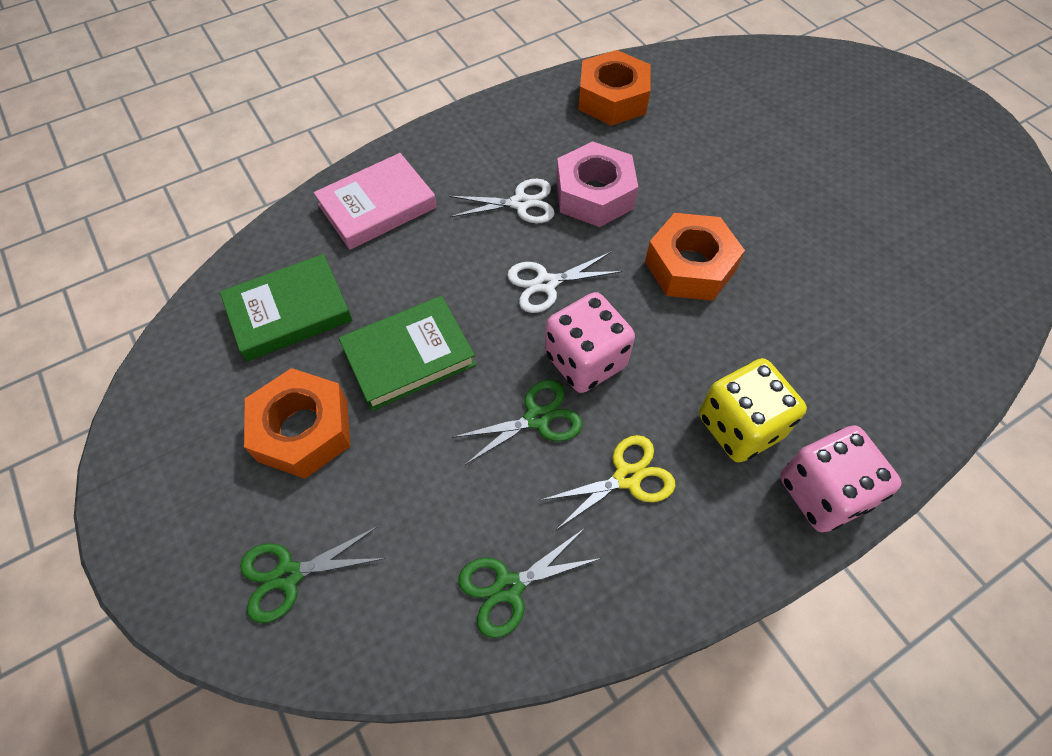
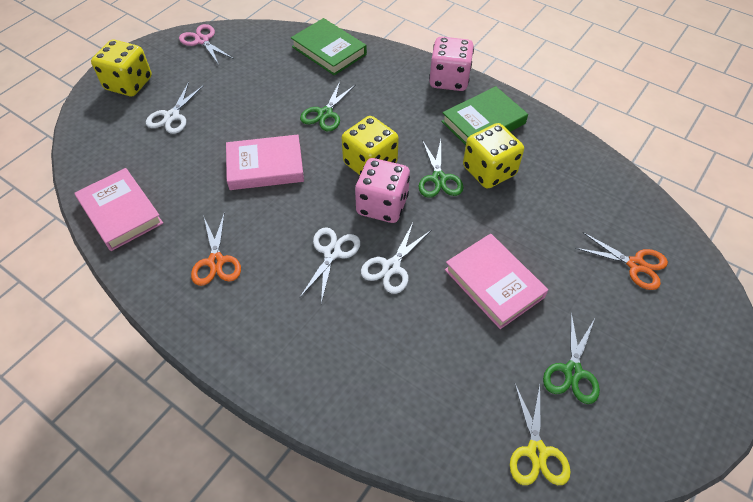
orange nut: [244,368,350,479] [578,50,651,126] [645,213,745,301] = 3 -> none = 0
orange scissors: none = 0 -> [191,214,241,286] [575,232,668,290] = 2
pink book: [314,153,437,250] = 1 -> [75,168,163,251] [226,134,304,190] [445,234,548,329] = 3
pink nut: [556,141,638,227] = 1 -> none = 0
pink scissors: none = 0 -> [179,24,234,65] = 1
white scissors: [449,179,555,223] [507,252,622,313] = 2 -> [146,82,204,134] [300,227,360,303] [361,223,430,294] = 3
yellow dice: [699,358,807,463] = 1 -> [91,40,152,96] [342,116,399,175] [463,123,524,189] = 3

